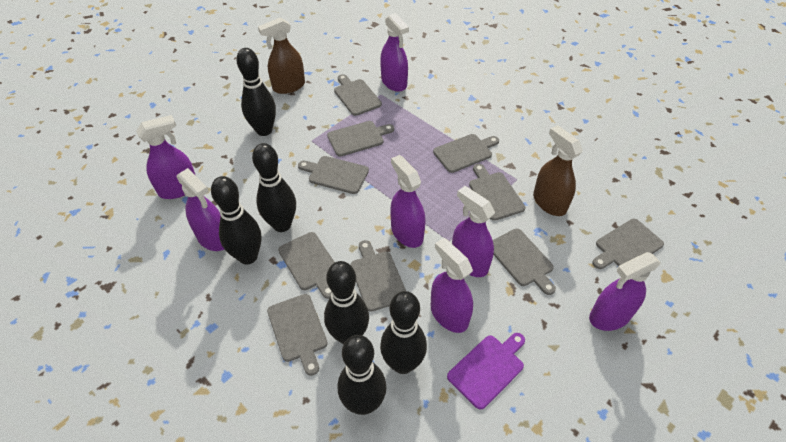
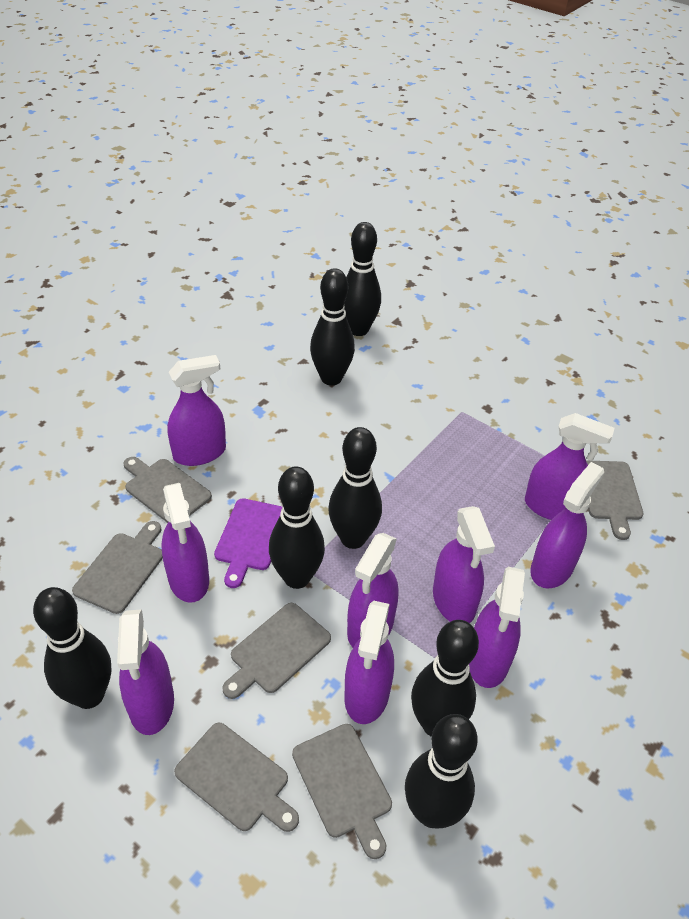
black bowling pin: [211,176,262,265] [236,48,276,136] [252,143,296,232] [324,261,369,344] [338,335,387,415] [380,291,427,374] = 6 -> [33,587,111,709] [269,466,325,589] [310,268,355,386] [328,427,382,549] [344,222,381,336] [405,714,478,829] [411,620,479,737] = 7
brown spray bottle: [258,17,305,94] [533,125,583,216] = 2 -> none = 0
grey cutting board: [267,294,328,376] [278,232,335,299] [298,156,369,194] [327,121,394,157] [334,74,382,116] [351,240,406,312] [433,134,499,173] [469,164,525,221] [493,229,556,295] [592,219,664,269] = 10 -> [72,521,163,614] [123,457,212,523] [174,723,299,832] [222,603,331,699] [292,724,392,859] [586,460,643,540] = 6
purple spray bottle: [136,115,196,199] [177,168,224,251] [380,13,409,92] [390,155,425,248] [431,238,473,333] [452,186,495,277] [589,252,661,331] = 7 -> [117,609,174,735] [161,483,209,603] [167,355,226,466] [344,601,394,724] [347,533,398,647] [433,506,495,623] [469,567,525,688] [525,413,614,520] [530,462,604,588] = 9

